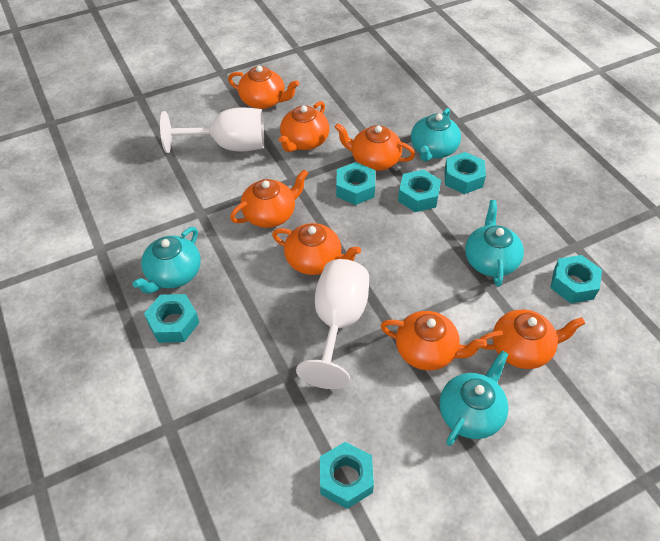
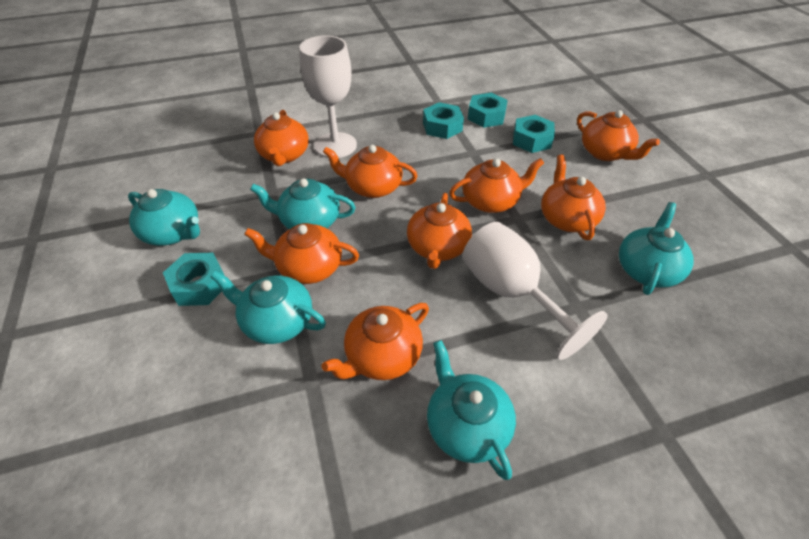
orange teapot: [228,66,299,109] [230,169,309,228] [272,223,361,275] [279,101,329,152] [335,123,415,171] [381,311,487,370] [480,310,585,369] = 7 -> [244,223,359,284] [254,110,309,166] [322,303,429,380] [323,145,417,198] [407,193,472,269] [449,158,544,213] [541,154,606,240] [577,110,660,161] = 8
turquoise nut: [144,294,199,343] [320,442,374,509] [336,162,375,205] [398,169,441,212] [444,152,486,194] [550,255,602,303] = 6 -> [163,253,224,306] [423,102,464,139] [468,93,508,128] [513,115,555,153] = 4
turquoise teapot: [132,227,201,294] [411,108,461,162] [440,351,509,446] [465,200,524,287] = 4 -> [128,189,200,246] [211,271,326,344] [250,178,356,229] [427,340,516,480] [619,202,694,295] = 5

